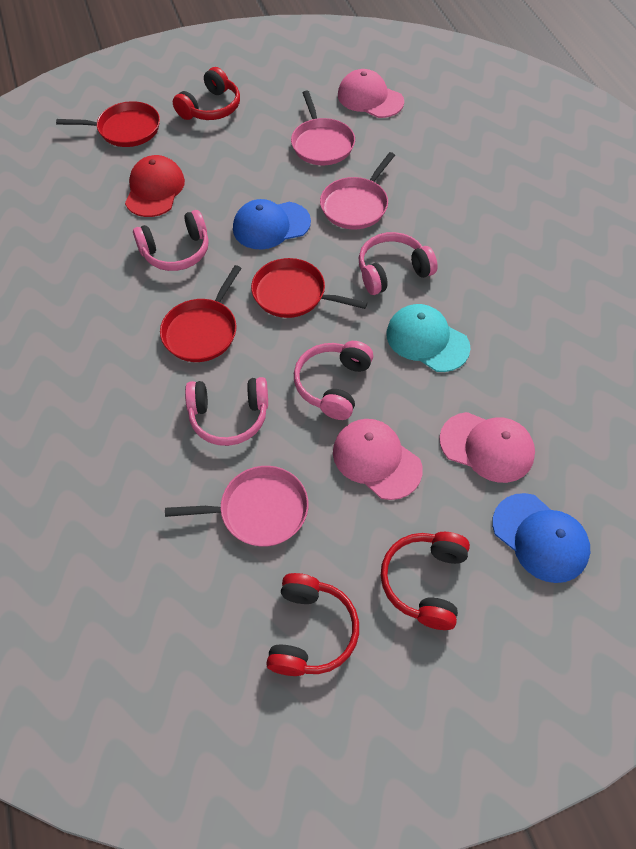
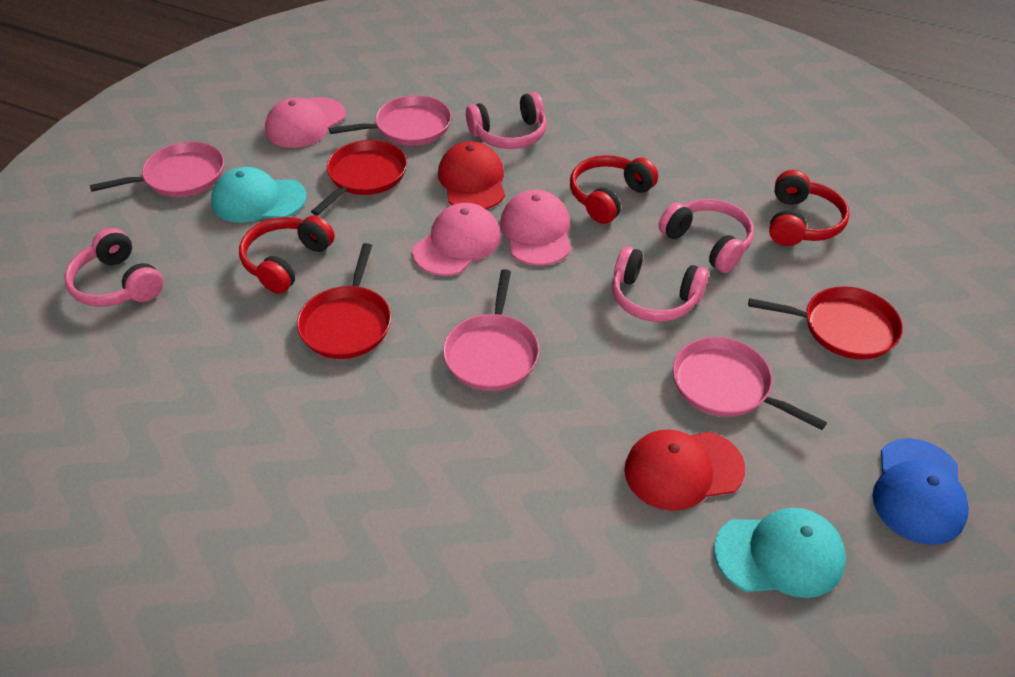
blue cap: [233,199,311,250] [492,493,590,583] = 2 -> [873,438,969,545] = 1
pink pan: [165,466,308,547] [291,91,355,165] [320,152,395,230] = 3 -> [89,142,224,197] [329,95,451,146] [443,269,539,391] [673,337,827,430] = 4
red cap: [125,155,185,217] = 1 -> [438,142,505,209] [624,429,745,511] = 2
turquoise cap: [386,304,471,372] = 1 -> [211,167,307,223] [714,508,846,598] = 2

